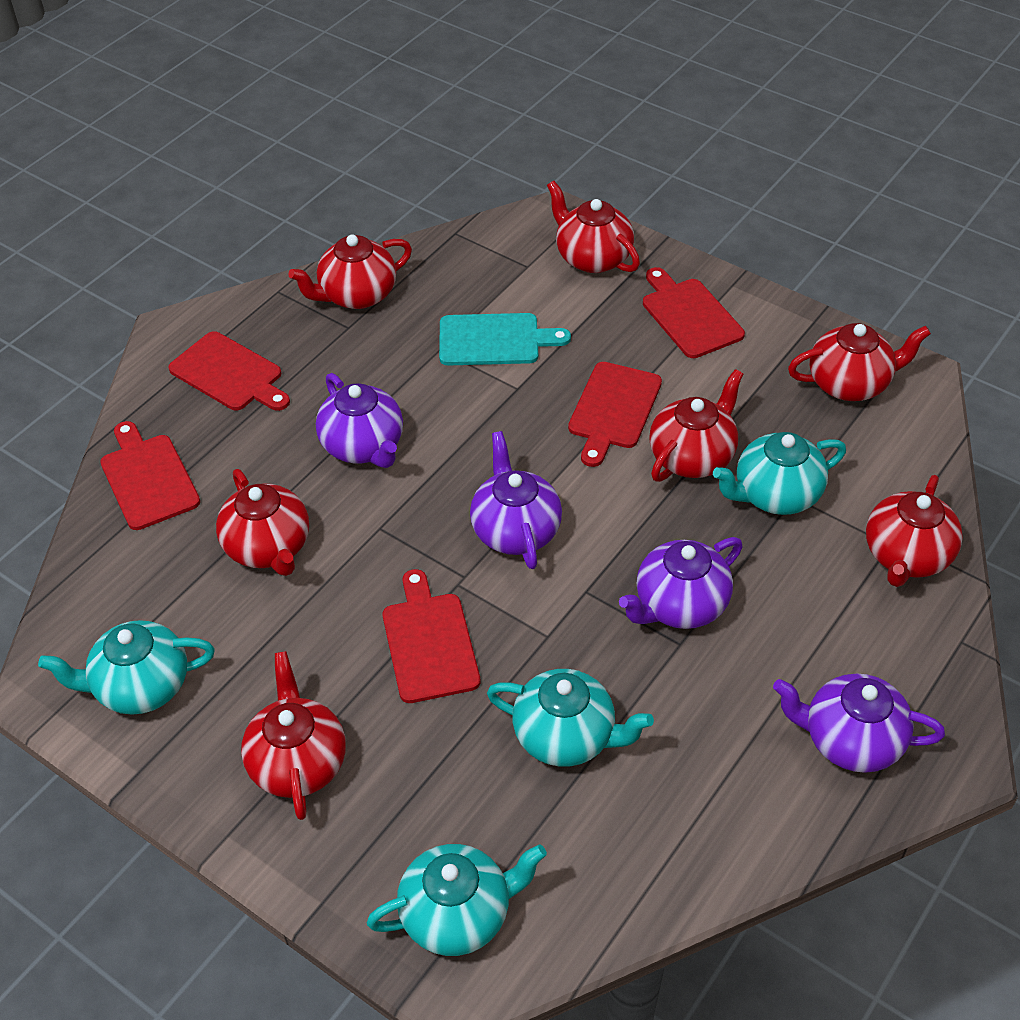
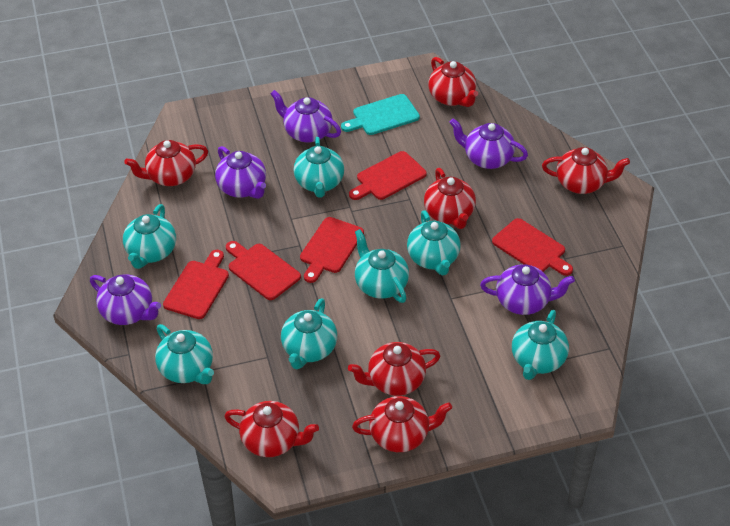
purple teapot: [316,373,403,468] [470,431,562,569] [619,537,743,629] [773,674,945,773] = 4 -> [90,275,161,325] [215,146,266,199] [271,90,341,143] [449,118,528,169] [480,264,575,315] = 5
turquoise teapot: [38,620,215,714] [367,844,547,956] [487,669,654,767] [713,432,846,515] = 4 -> [123,204,176,269] [155,324,214,384] [281,298,337,369] [293,137,344,198] [355,229,409,303] [407,210,461,275] [512,310,569,380] = 7

